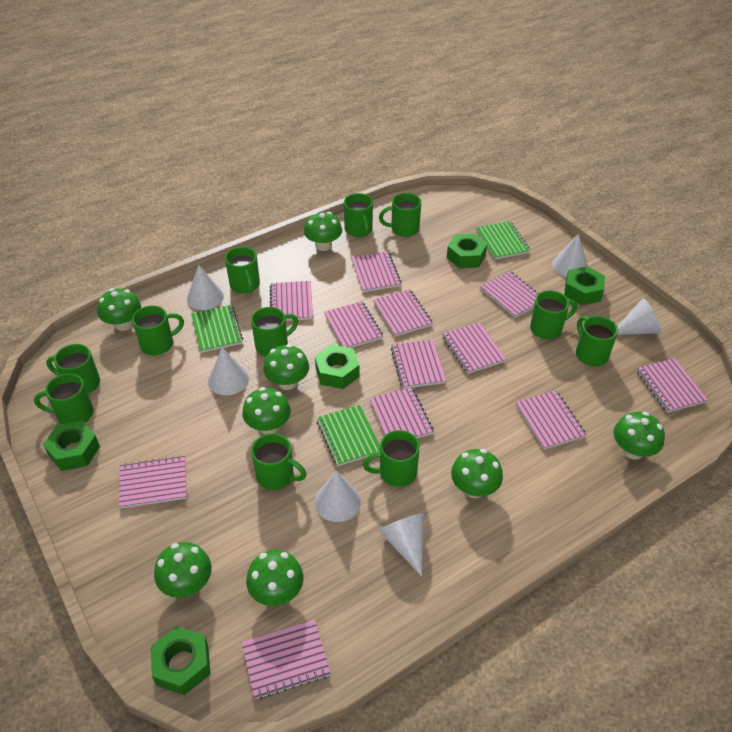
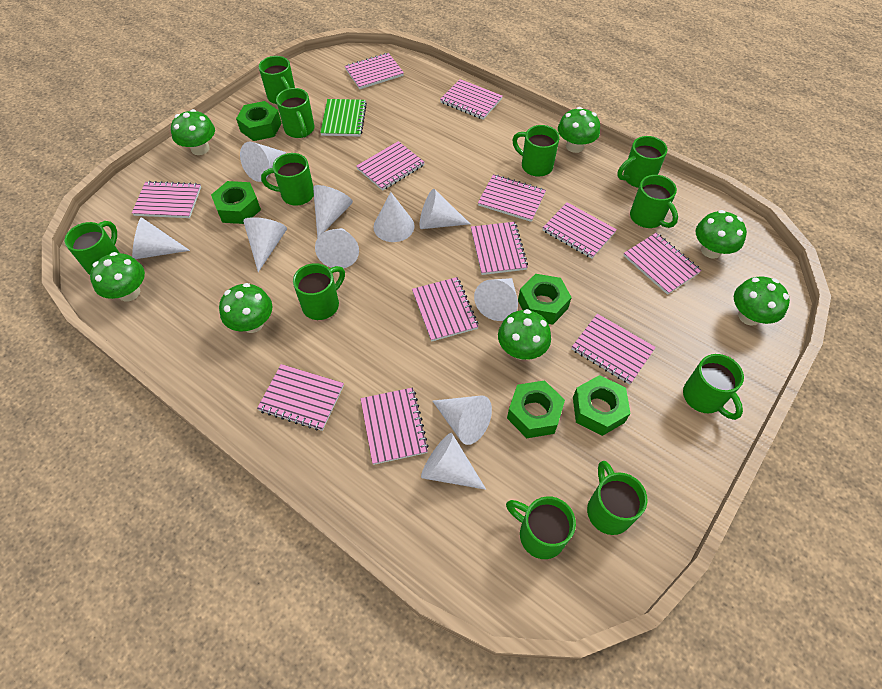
green mushroom: [97,288,141,331] [154,542,212,598] [242,387,291,434] [246,550,304,606] [263,344,309,390] [304,212,342,251] [451,449,503,498] [613,412,665,460] = 8 -> [90,252,145,302] [171,109,215,155] [219,283,272,333] [498,309,551,360] [558,107,600,153] [696,210,747,259] [734,276,790,326] = 7
green notebook: [191,305,243,353] [317,405,380,466] [476,221,530,260] = 3 -> [320,99,367,136] = 1
white cone: [187,265,224,310] [208,347,249,395] [314,471,361,522] [378,513,424,577] [552,234,588,277] [617,298,661,335] = 6 -> [132,217,190,259] [240,142,286,182] [243,217,287,272] [313,185,353,239] [315,228,359,269] [373,192,415,242] [420,189,470,229] [421,433,486,490] [433,396,492,445] [474,278,518,321] = 10

